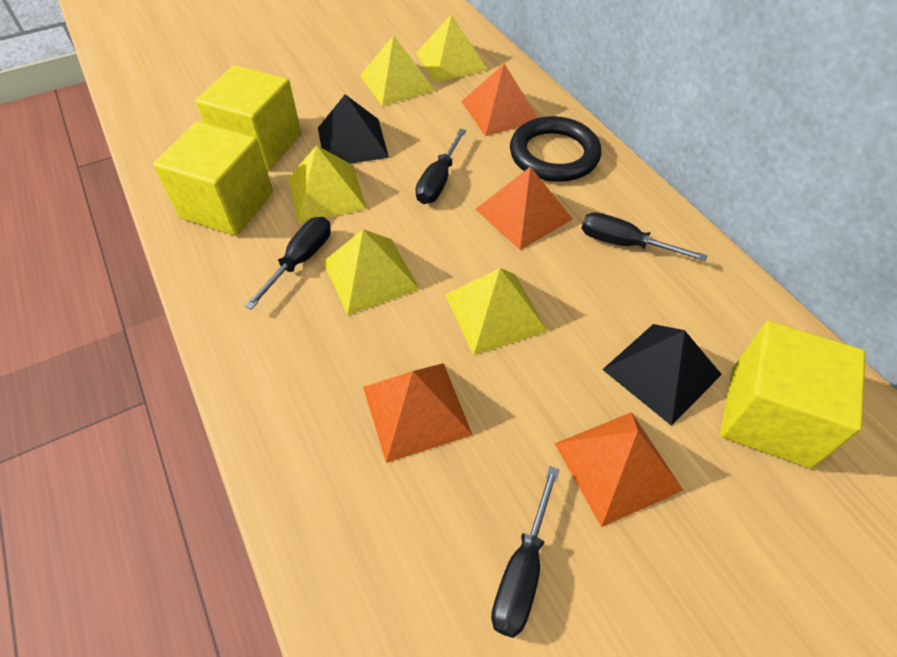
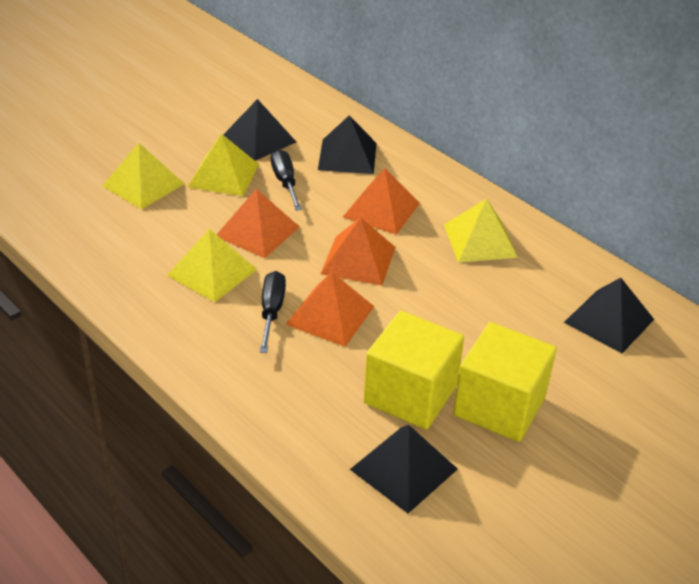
black pyramid: [318,94,389,164] [602,324,722,426] = 2 -> [223,99,296,161] [318,115,377,174] [350,425,458,513] [564,278,654,353] = 4
black ring: [510,116,601,182] = 1 -> none = 0
black screwdriver: [245,217,331,310] [416,129,466,204] [491,466,560,638] [581,212,708,262] = 4 -> [260,271,286,353] [271,149,302,211] = 2
yellow cube: [153,121,273,236] [195,65,301,170] [720,321,866,469] = 3 -> [364,311,464,429] [453,322,556,442] = 2
yellow pyramid: [289,145,366,223] [323,229,420,315] [360,35,435,106] [416,14,487,83] [445,268,548,355] = 5 -> [103,143,185,209] [167,229,257,302] [188,134,259,196] [444,198,518,263] = 4

